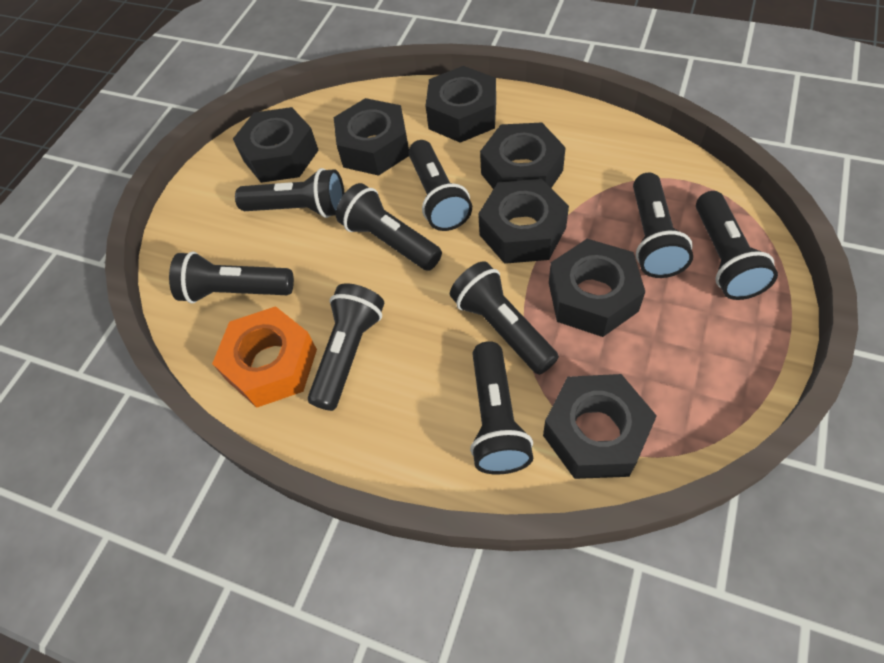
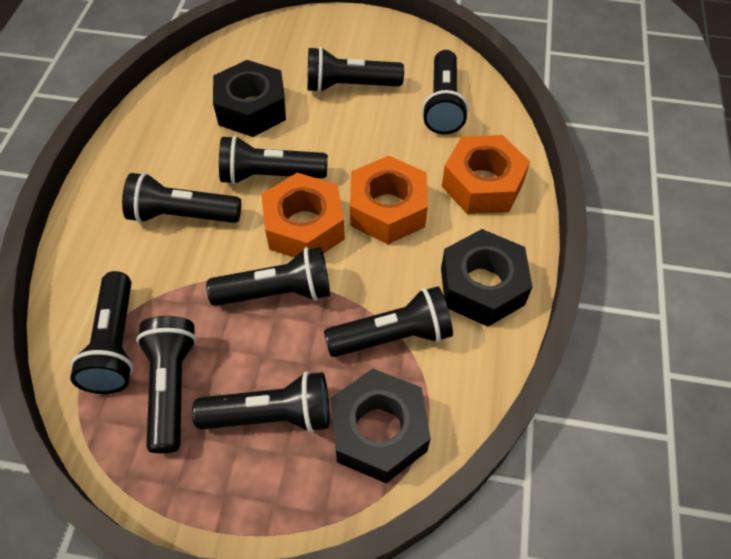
black nut: [233,107,319,183] [333,98,409,176] [425,66,496,143] [478,179,569,264] [480,123,566,189] [543,374,657,479] [549,239,645,337] = 7 -> [213,60,286,137] [330,369,431,483] [441,229,533,327] = 3
orange nut: [212,306,317,408] = 1 -> [261,173,345,258] [350,156,428,244] [442,135,530,214] = 3

